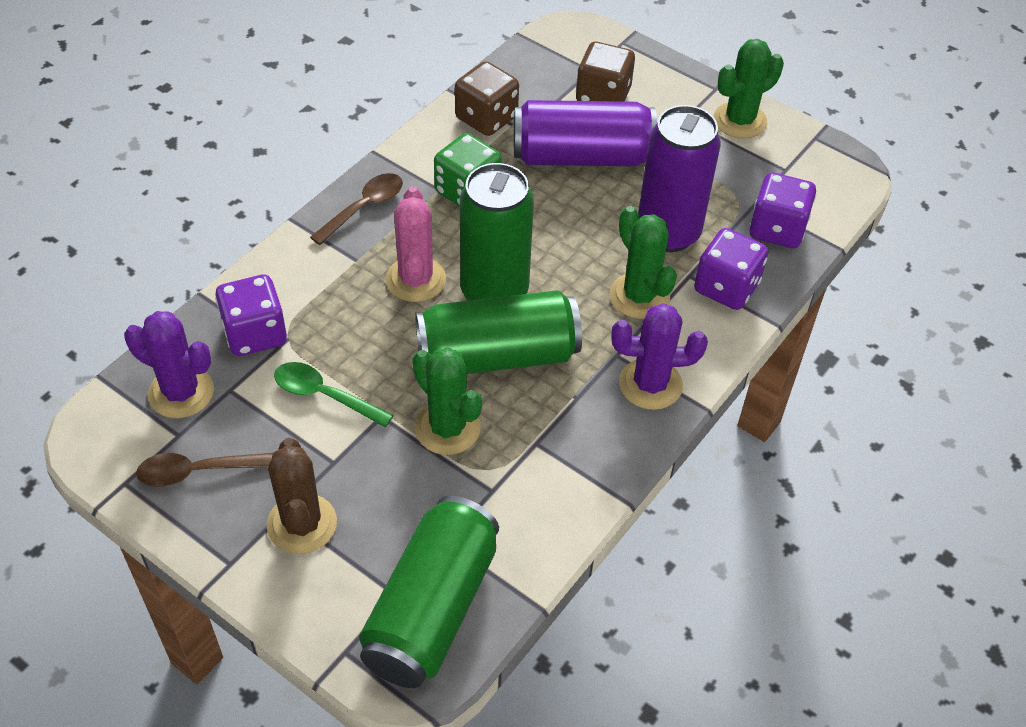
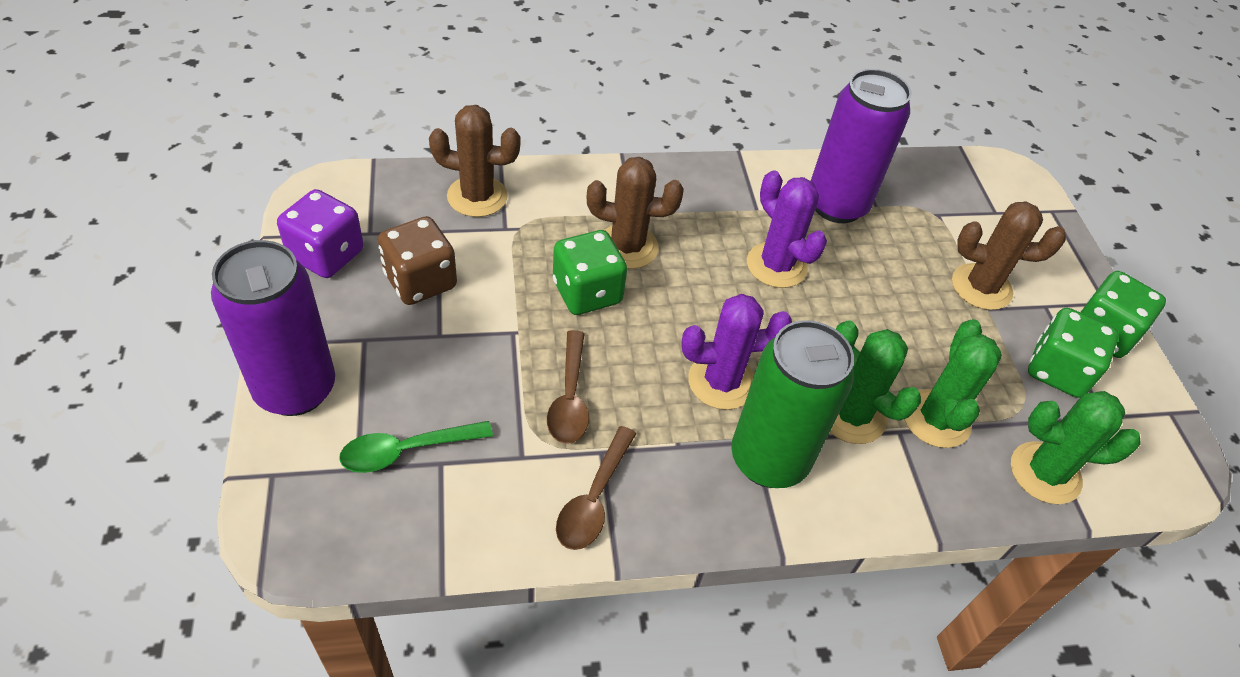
brown cactus: [267,438,337,554] = 1 -> [429,105,521,217] [587,157,684,269] [952,201,1066,310] = 3
brown dice: [455,61,519,136] [576,42,635,102] = 2 -> [378,216,457,305] = 1
green can: [359,496,499,688] [415,290,582,374] [460,163,534,301] = 3 -> [731,320,854,488] = 1
green dice: [434,133,502,207] = 1 -> [553,230,627,315] [1028,308,1119,398] [1080,271,1166,358] = 3
pink cactus: [386,186,446,302] = 1 -> none = 0
purple dice: [215,274,287,356] [694,228,768,310] [750,172,816,248] = 3 -> [277,189,364,278] = 1

